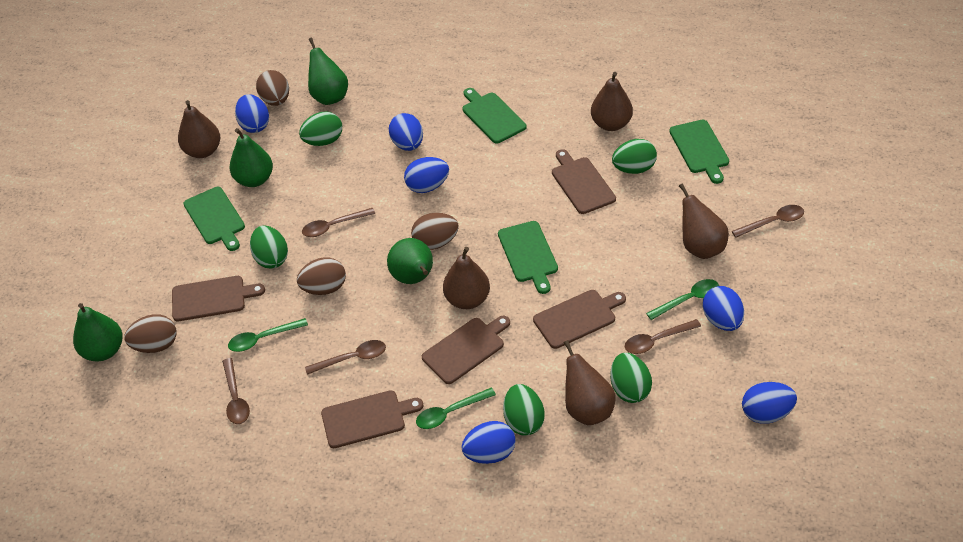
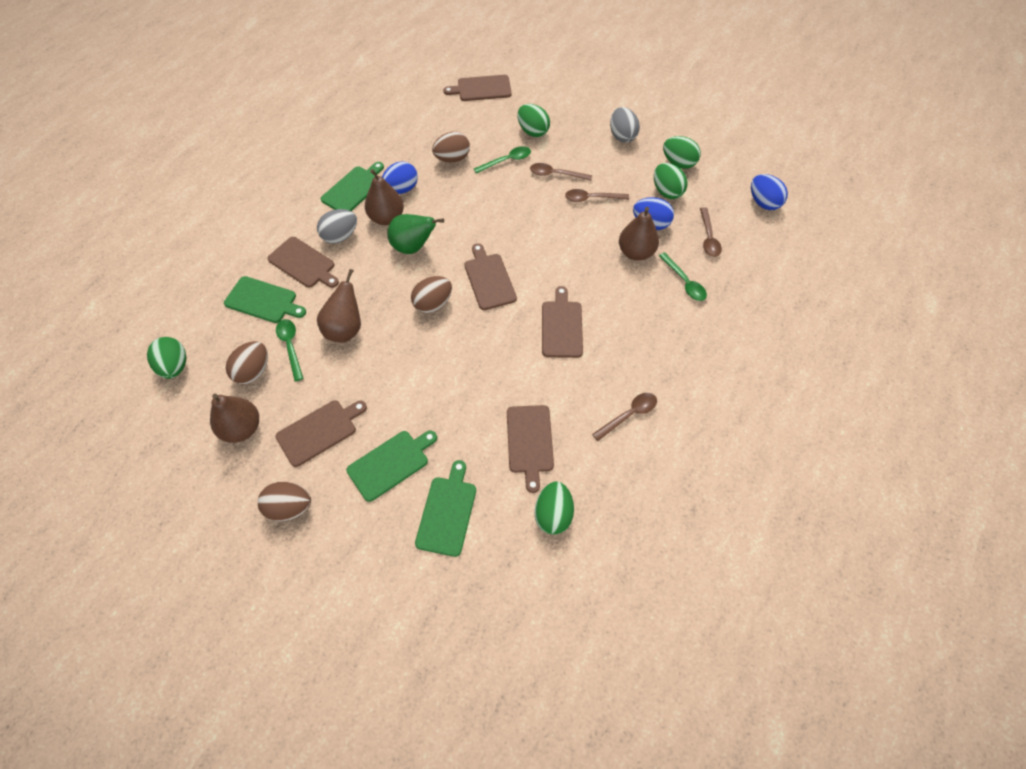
blue egg: [235,94,269,133] [389,113,423,151] [404,157,449,193] [461,421,516,464] [703,286,744,331] [742,382,797,424] = 6 -> [382,161,418,194] [633,197,674,230] [751,174,788,210] = 3
brown cutting board: [172,276,265,322] [321,390,423,448] [422,316,510,384] [533,290,626,349] [552,149,616,214] = 5 -> [267,237,339,288] [276,400,367,467] [443,75,512,101] [464,243,517,310] [507,405,554,493] [542,286,583,358] = 6
brown pear: [178,100,220,158] [443,247,490,309] [564,340,616,425] [591,72,633,131] [679,183,729,259] = 5 -> [210,394,259,443] [317,269,361,343] [365,169,404,225] [619,207,659,261] = 4
brown spoon: [222,358,250,424] [302,208,375,237] [305,340,386,375] [625,319,701,354] [732,205,804,238] = 5 -> [530,163,592,181] [565,189,629,202] [592,393,657,441] [700,207,722,257] = 4
green pear: [73,303,123,361] [229,128,273,187] [308,38,348,105] [387,238,433,284] = 4 -> [387,214,444,254] = 1
grey egg: none = 0 -> [317,209,357,244] [610,107,640,143] = 2

